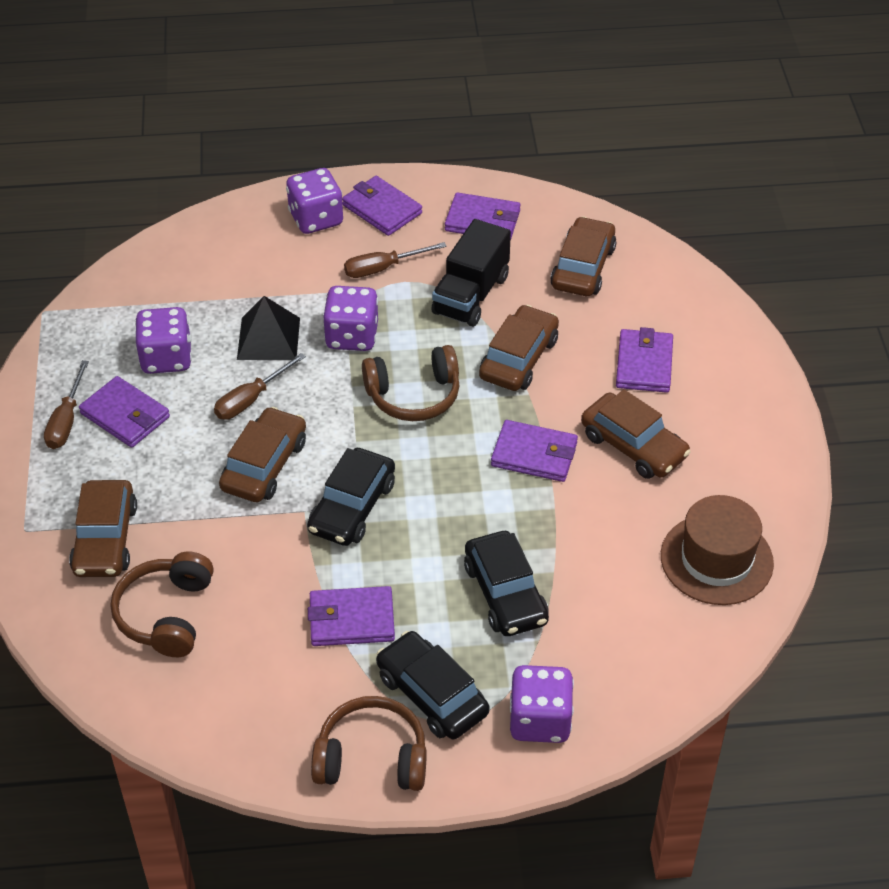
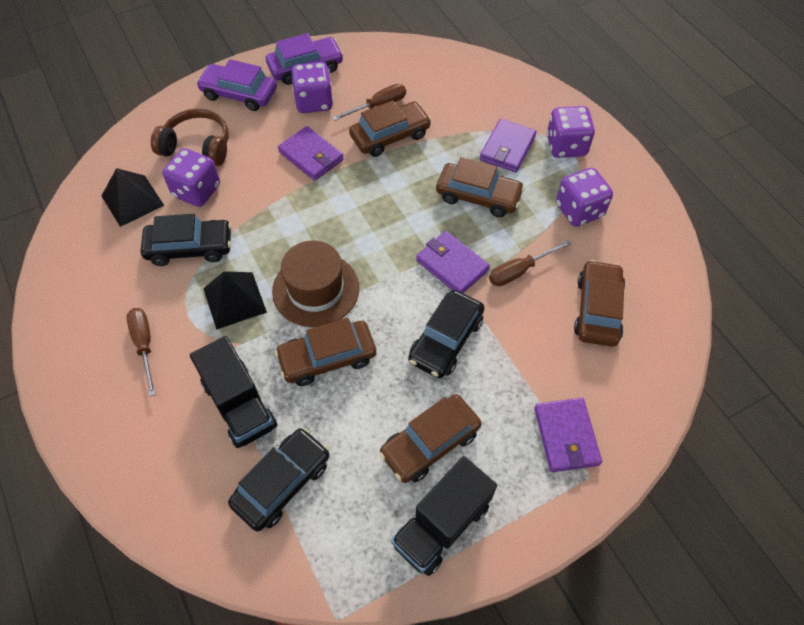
black pyramid: [237,296,300,360] = 1 -> [102,168,165,227] [203,271,267,330] = 2
black truck: [431,219,511,327] = 1 -> [190,336,277,448] [391,456,497,576] = 2
brown headphones: [111,552,214,657] [311,696,427,791] [362,345,460,421] = 3 -> [151,108,229,166] = 1
purple car: none = 0 -> [196,59,277,111] [266,33,344,85] = 2
purple wallet: [79,376,170,448] [308,586,395,646] [342,176,422,236] [445,192,521,240] [491,420,578,482] [616,327,673,393] = 6 -> [278,126,344,181] [416,231,490,293] [480,119,537,172] [534,398,602,472] = 4

